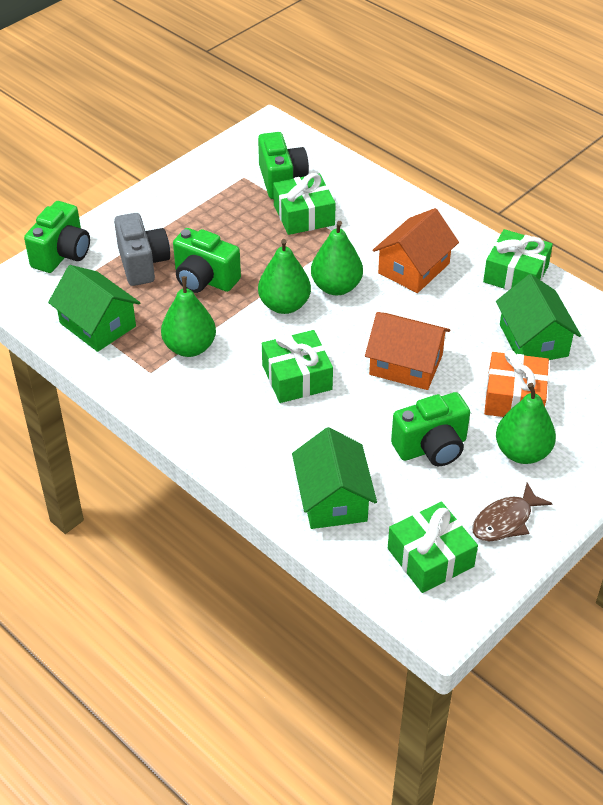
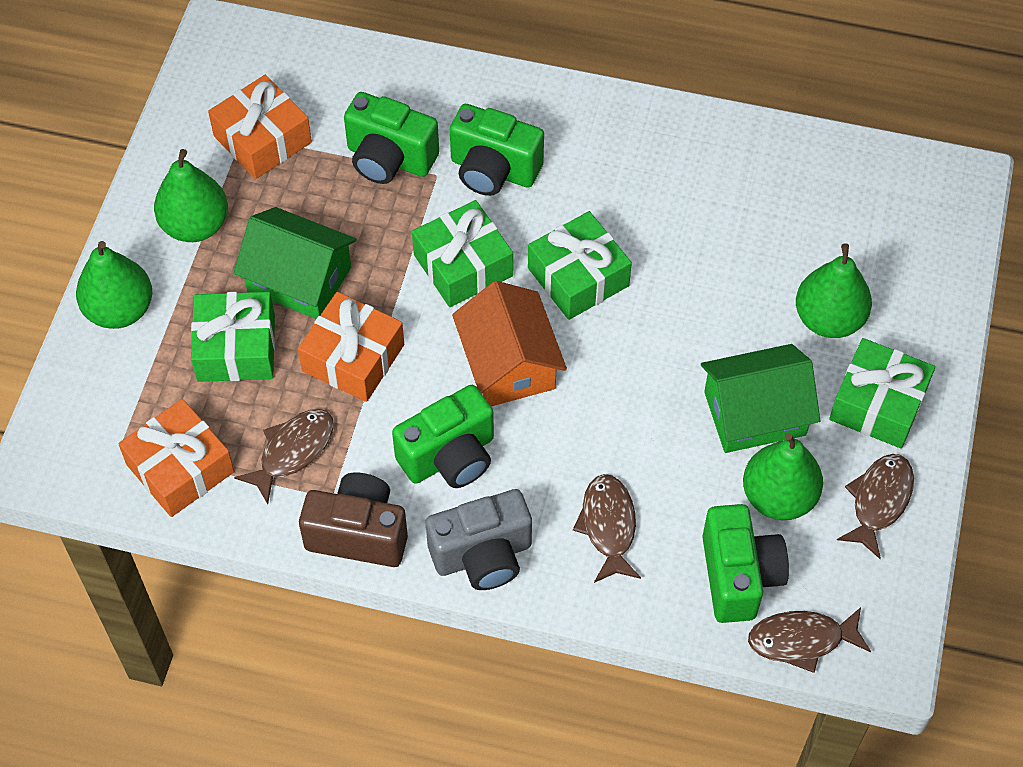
brown camera: none = 0 -> [299,473,408,567] = 1
brown fish: [472,482,553,541] = 1 -> [234,409,334,504] [573,474,641,583] [748,607,871,673] [837,454,914,559] = 4
green house: [48,265,140,352] [292,427,377,529] [496,274,581,360] = 3 -> [233,207,357,319] [701,344,820,453] = 2
orange gift: [484,350,549,417] = 1 -> [118,399,234,517] [208,75,312,179] [298,292,404,402] = 3
orange house: [365,312,450,390] [372,208,459,293] = 2 -> [452,281,567,406] = 1

